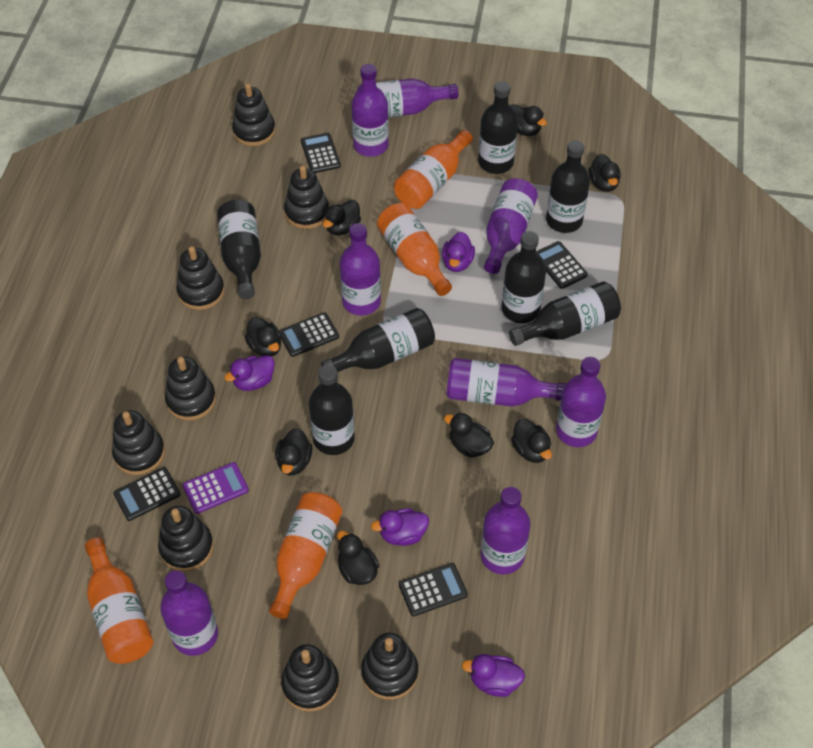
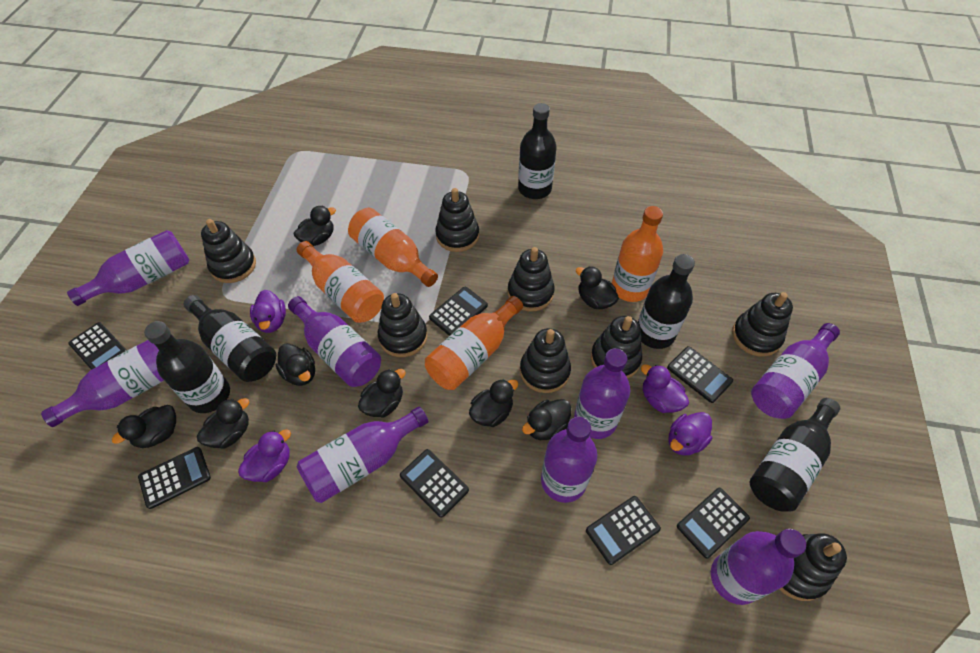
black bottle: [217,200,261,299] [309,365,355,455] [321,308,435,372] [478,81,518,174] [502,231,546,323] [509,281,621,346] [546,140,590,233] = 7 -> [144,321,230,413] [183,295,276,382] [518,103,557,199] [638,254,695,349] [750,398,840,512] = 5
black calculator: [113,467,180,521] [279,312,339,357] [301,133,341,173] [399,563,468,616] [536,241,588,289] = 5 -> [68,322,127,370] [138,447,211,509] [400,449,469,518] [429,287,488,336] [586,496,661,565] [667,346,733,403] [677,488,750,559] = 7
purple calculator: [183,462,249,514] = 1 -> none = 0

